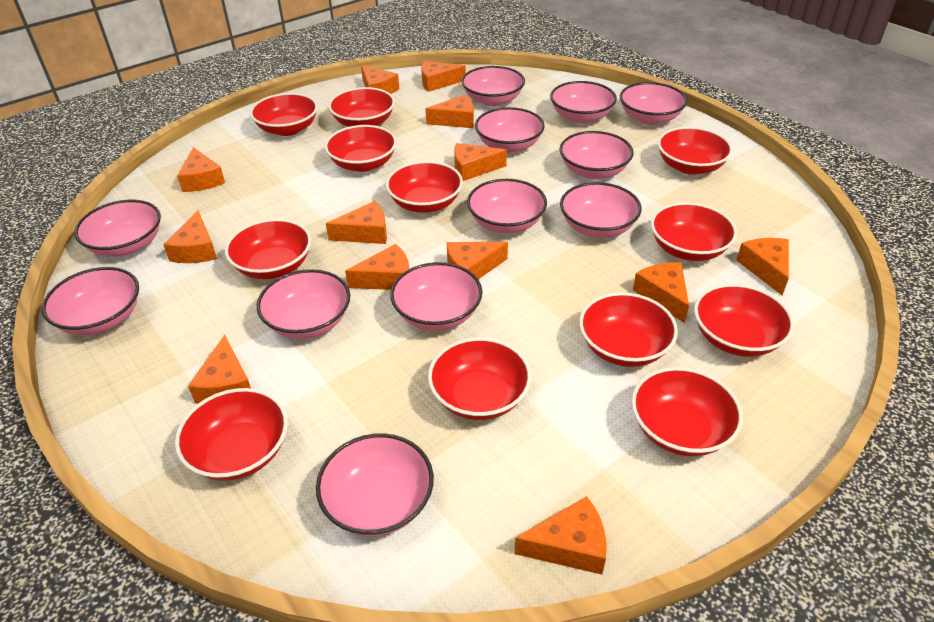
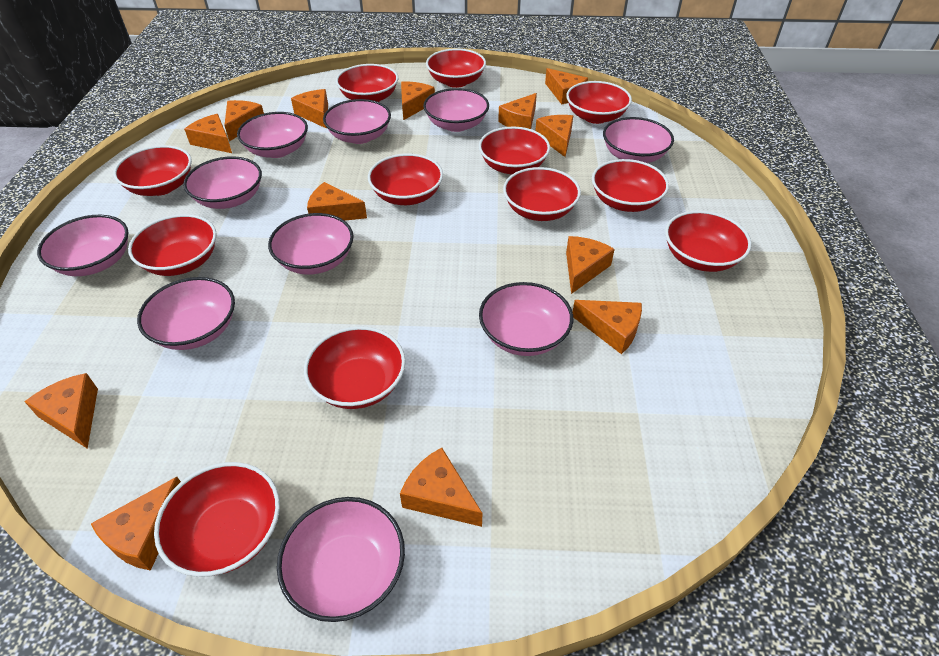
pink bowl: [42,267,139,335] [74,200,161,257] [257,269,350,339] [316,433,434,536] [390,262,482,331] [461,66,525,106] [467,179,547,233] [475,107,545,153] [550,81,617,123] [559,131,634,179] [560,182,642,238] [620,82,687,125] = 12 -> [37,215,128,276] [137,277,235,350] [183,156,262,209] [237,112,308,158] [268,213,354,275] [277,497,405,622] [323,99,391,144] [423,88,489,132] [479,282,573,356] [603,117,674,163] = 10

